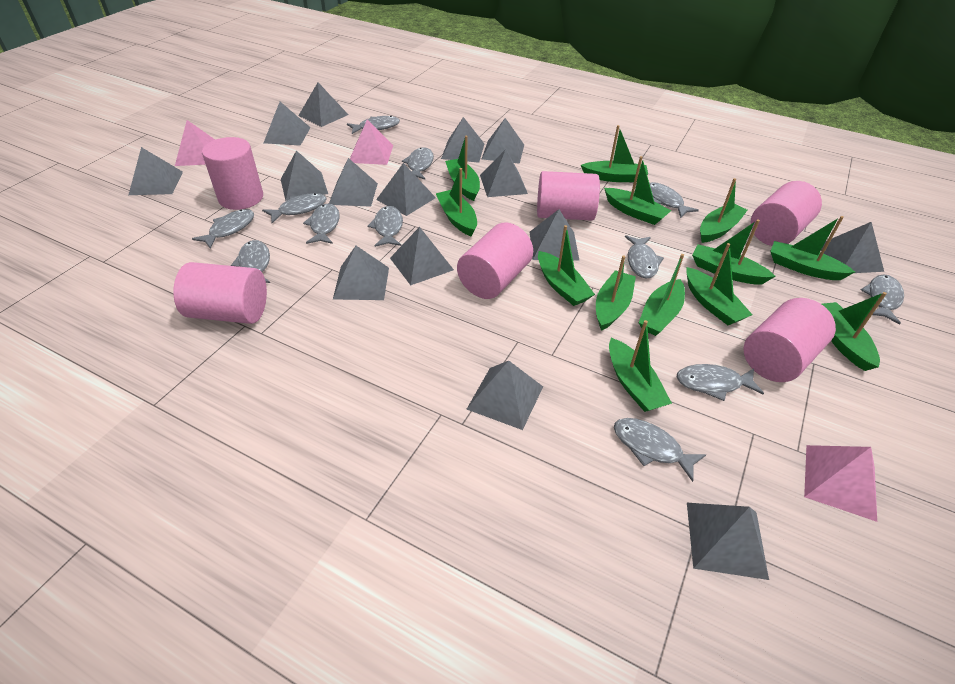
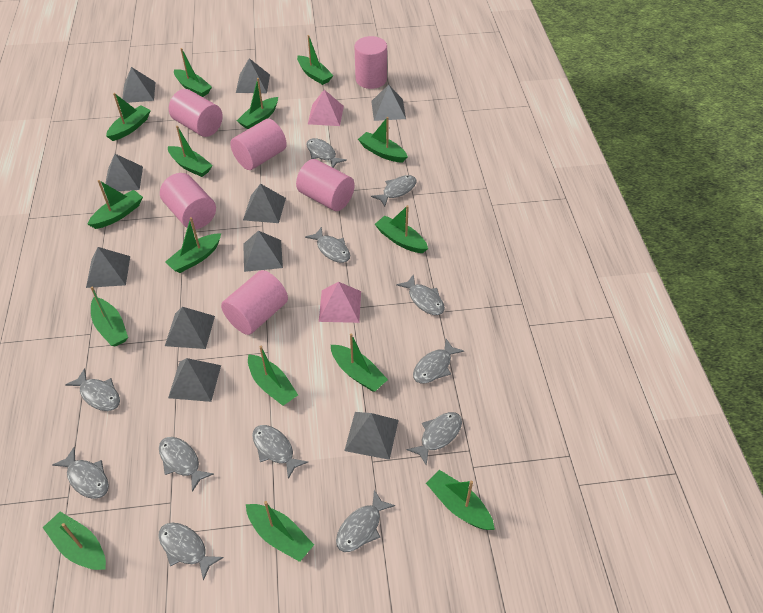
green boat: [436,168,477,237] [445,136,480,201] [538,225,595,306] [581,125,648,182] [596,255,636,331] [604,156,671,225] [609,320,672,412] [639,254,685,336] [686,243,753,325] [692,219,775,285] [700,178,747,243] [770,216,855,280] [822,292,887,371] = 13 -> [42,512,106,570] [87,180,143,229] [90,287,128,346] [106,93,151,141] [165,217,221,273] [168,126,213,177] [174,48,212,97] [237,78,278,129] [246,501,314,562] [248,346,298,406] [297,35,334,85] [331,333,388,392] [358,117,408,162] [375,205,428,253] [426,470,495,530] = 15
grey pyramid: [129,147,183,195] [264,102,311,146] [281,150,328,201] [298,83,348,127] [329,158,378,207] [333,246,389,300] [376,163,436,216] [390,227,454,285] [441,117,484,163] [467,361,543,430] [480,149,528,197] [482,118,524,164] [530,209,580,261] [687,503,769,580] [821,222,884,273] = 15 -> [86,247,130,288] [104,154,143,192] [122,67,156,103] [165,307,215,349] [168,358,221,402] [236,58,270,93] [243,183,286,223] [243,231,283,272] [344,412,399,460] [371,85,406,121] = 10
pink pyramid: [175,120,215,166] [350,119,393,165] [804,445,877,522] = 3 -> [308,90,344,126] [319,282,361,323] = 2

